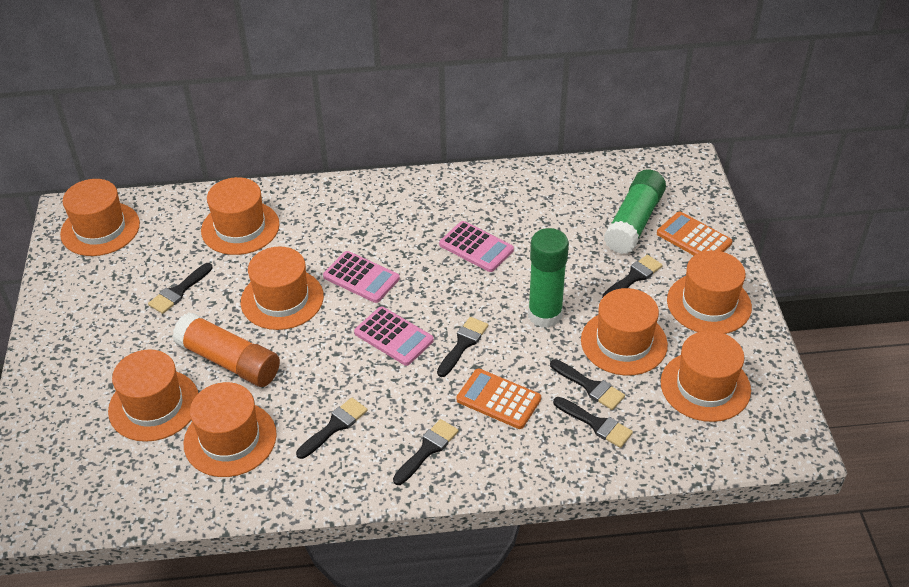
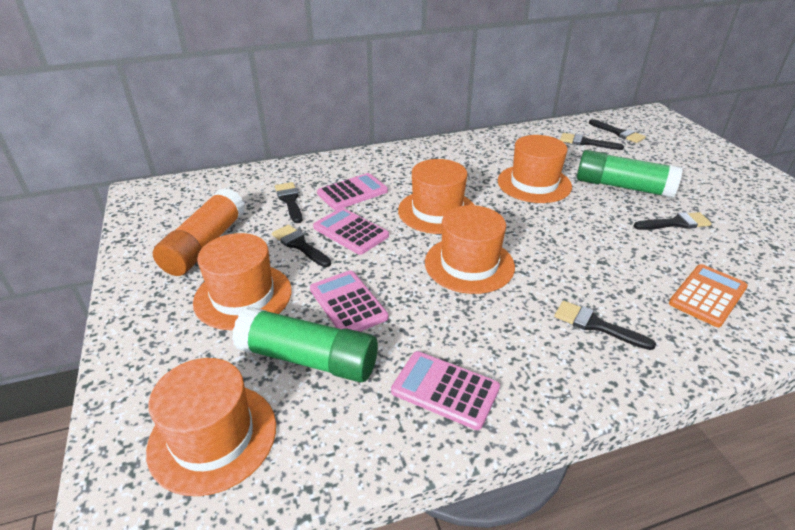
black brush: [148,263,213,314] [296,397,368,459] [393,419,458,485] [437,317,488,377] [550,359,625,410] [553,397,633,448] [602,255,663,298] = 7 -> [272,224,331,267] [275,182,302,223] [554,301,656,350] [560,133,624,150] [589,119,646,143] [633,212,712,230] = 6
orange calculator: [457,368,541,429] [657,211,732,255] = 2 -> [669,264,748,327] = 1
orange hat: [60,179,140,256] [108,349,198,442] [184,382,277,477] [201,177,279,255] [241,246,324,330] [581,288,668,376] [661,331,751,422] [667,251,752,334] = 8 -> [146,358,276,496] [193,233,292,330] [398,159,474,234] [425,205,515,294] [498,135,572,203] = 5
pink calculator: [323,251,400,303] [354,306,434,366] [439,221,514,272] = 3 -> [310,270,388,332] [313,208,389,255] [317,173,388,210] [391,351,500,430] = 4

